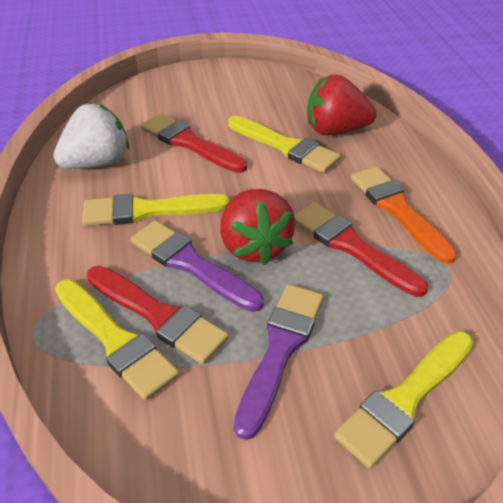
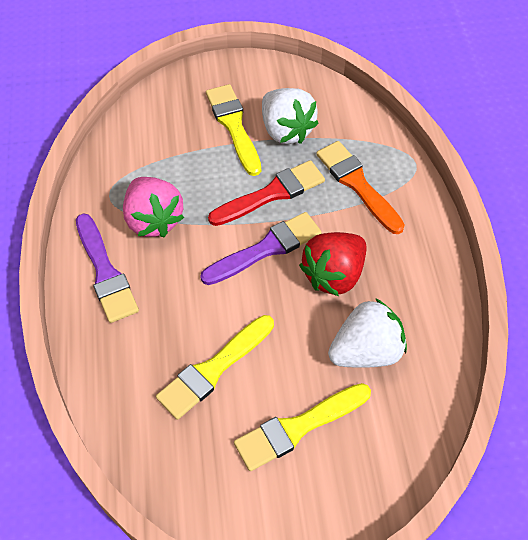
pink strawberry: none = 0 -> [123,177,184,237] = 1
red brush: [87,266,229,365] [141,113,247,173] [294,202,428,297] = 3 -> [208,160,325,226] = 1
red strawberry: [220,189,295,265] [307,74,376,135] = 2 -> [299,232,366,296] = 1
white strawberry: [54,104,129,169] = 1 -> [262,88,319,144] [328,298,407,368] = 2
yellow brush: [55,279,179,401] [82,194,230,226] [228,116,341,173] [334,331,474,468] = 4 -> [156,315,274,420] [206,84,261,176] [234,383,371,471] = 3

